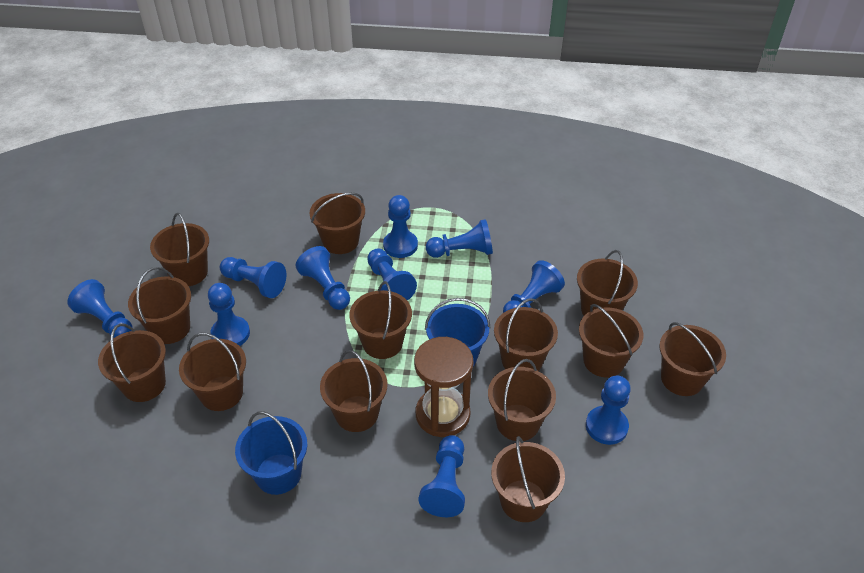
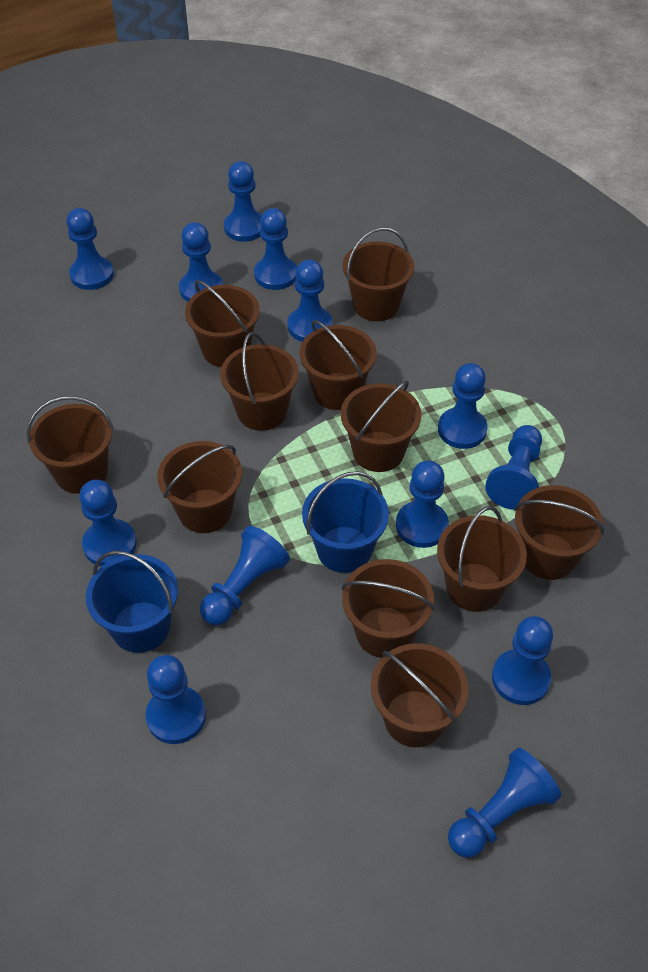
blue pawn: [67,279,133,338] [208,283,250,346] [220,257,286,298] [296,246,350,310] [367,249,417,301] [383,195,418,258] [419,435,465,517] [426,219,493,258] [503,260,565,313] [586,376,631,445] = 10 -> [67,208,114,290] [79,480,137,567] [146,655,206,744] [179,222,223,302] [200,526,290,625] [224,161,261,242] [254,208,297,290] [288,259,333,342] [396,461,449,548] [438,363,488,449] [448,748,561,858] [485,425,542,510] [492,616,553,705] = 13
brown bucket: [98,323,166,402] [128,267,191,344] [150,213,209,286] [179,333,246,411] [310,192,365,254] [320,350,387,432] [349,281,412,359] [488,359,556,441] [491,436,565,522] [494,298,558,371] [577,250,638,316] [579,304,643,377] [659,322,726,396] = 13 -> [27,396,114,494] [157,441,242,533] [185,280,260,367] [220,332,299,431] [299,320,377,410] [341,380,422,472] [342,227,414,322] [342,559,435,658] [371,643,468,747] [437,506,527,612] [514,485,604,580] = 11
brown hourglass: [414,337,474,437] = 1 -> none = 0

